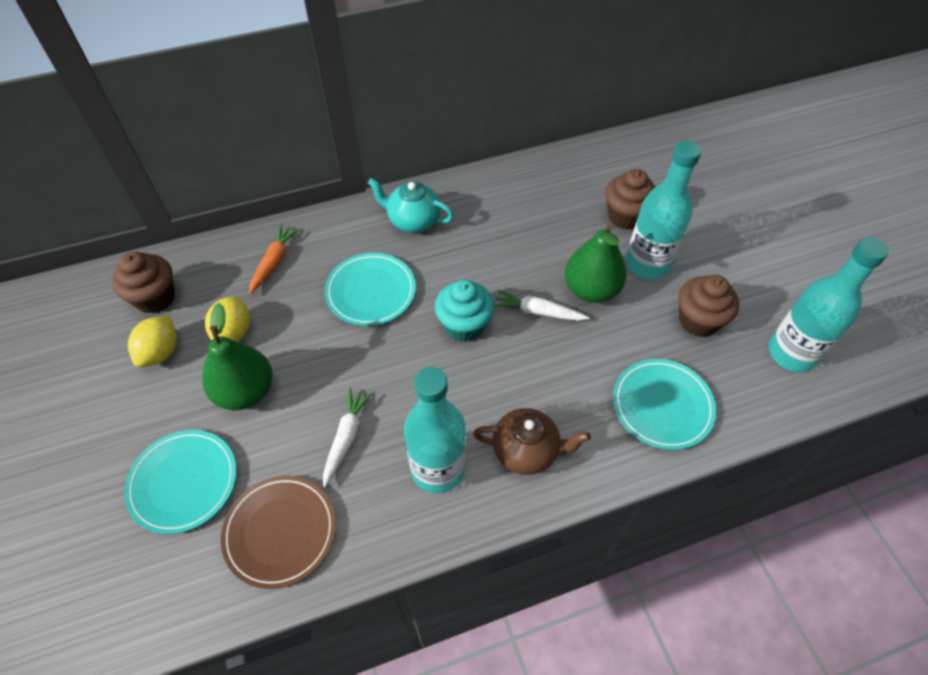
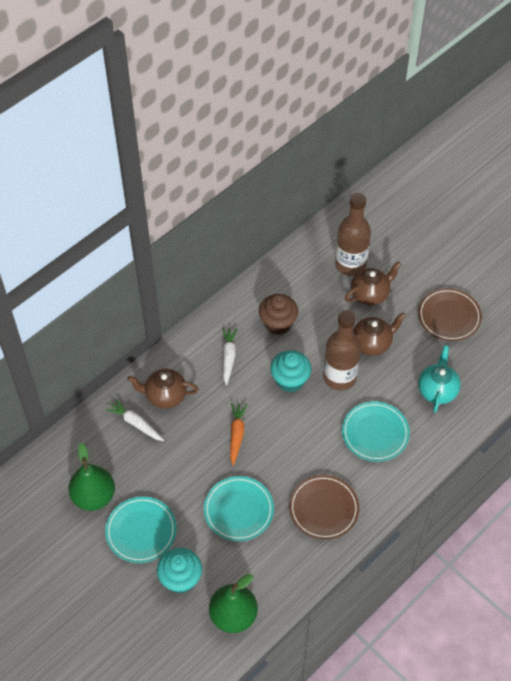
brown bottle: none = 0 -> [323,310,361,390] [335,193,371,276] = 2
brown cupcake: [112,251,175,314] [605,169,656,230] [678,275,739,337] = 3 -> [259,294,298,335] = 1
brown plate: [221,476,336,589] = 1 -> [289,475,359,540] [418,288,482,341] = 2
brown teapot: [473,408,590,475] = 1 -> [127,369,199,409] [345,261,401,305] [353,313,406,356] = 3
turquoise bottle: [404,367,466,493] [626,140,702,279] [768,237,889,372] = 3 -> none = 0
turquoise cupcake: [435,279,494,342] = 1 -> [157,548,202,593] [270,350,311,392] = 2
yellow lemon: [128,316,177,367] [205,297,250,342] = 2 -> none = 0

